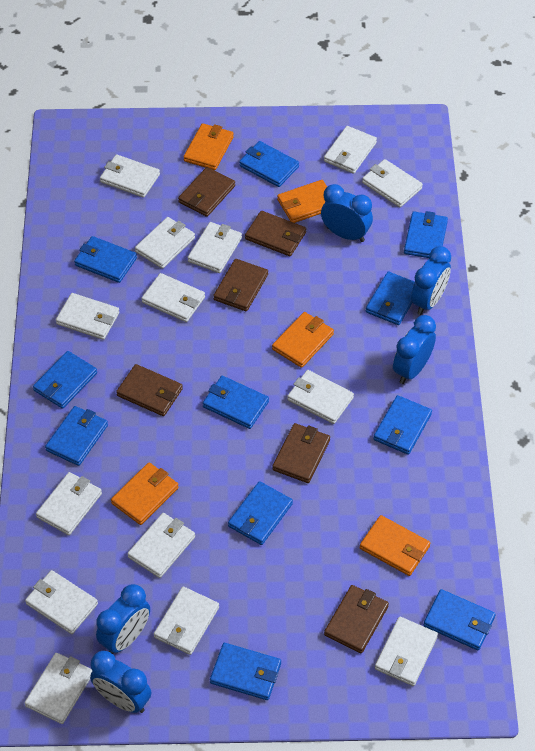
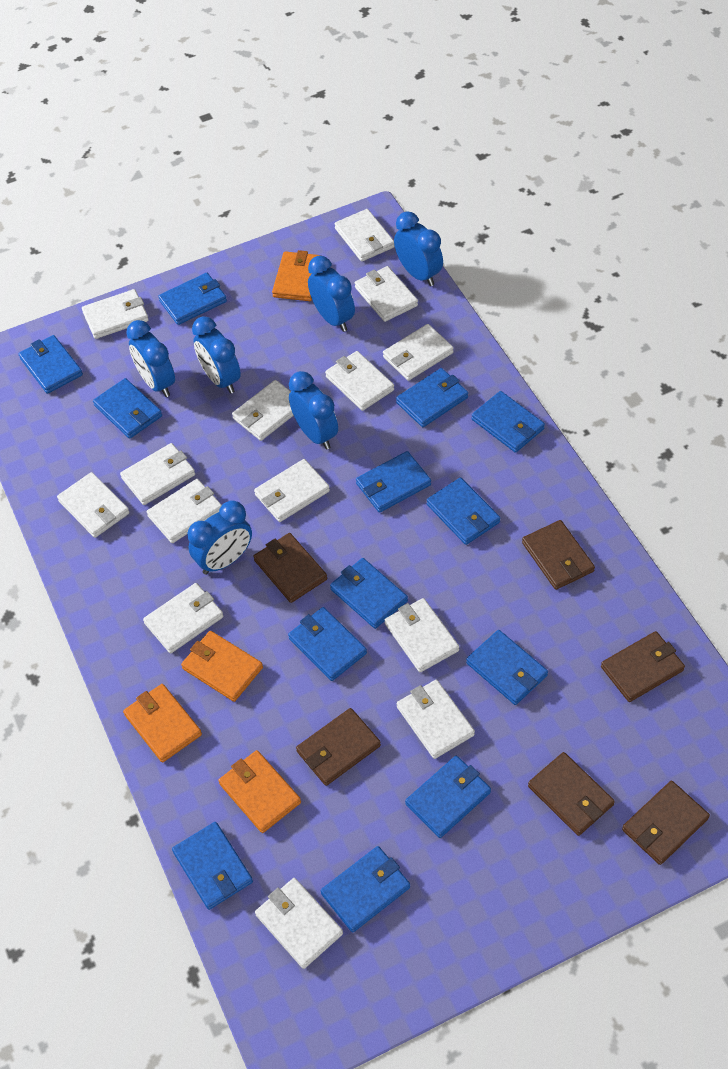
blue clock: [90,651,151,713] [96,584,150,654] [321,184,373,242] [393,315,436,384] [411,246,451,315] = 5 -> [126,320,175,397] [187,500,252,575] [192,316,241,394] [289,371,338,449] [308,256,355,332] [394,211,443,286] = 6
blue wallet: [33,351,97,409] [45,406,108,466] [74,236,137,283] [203,376,269,429] [210,643,281,700] [228,481,293,545] [239,141,299,187] [366,272,415,325] [373,395,432,455] [404,211,448,258] [424,589,495,650] = 11 -> [19,335,83,394] [93,378,162,439] [158,273,227,325] [172,822,253,910] [288,607,367,681] [321,846,410,932] [330,558,408,629] [356,451,431,513] [396,368,468,427] [405,756,491,838] [427,478,500,545] [466,630,548,705] [472,391,545,453] = 13
orange wallet: [111,463,179,525] [183,123,234,170] [272,312,334,368] [277,180,327,223] [360,515,430,576] = 5 -> [123,684,202,762] [181,631,263,702] [218,750,301,833] [272,250,321,301] = 4

